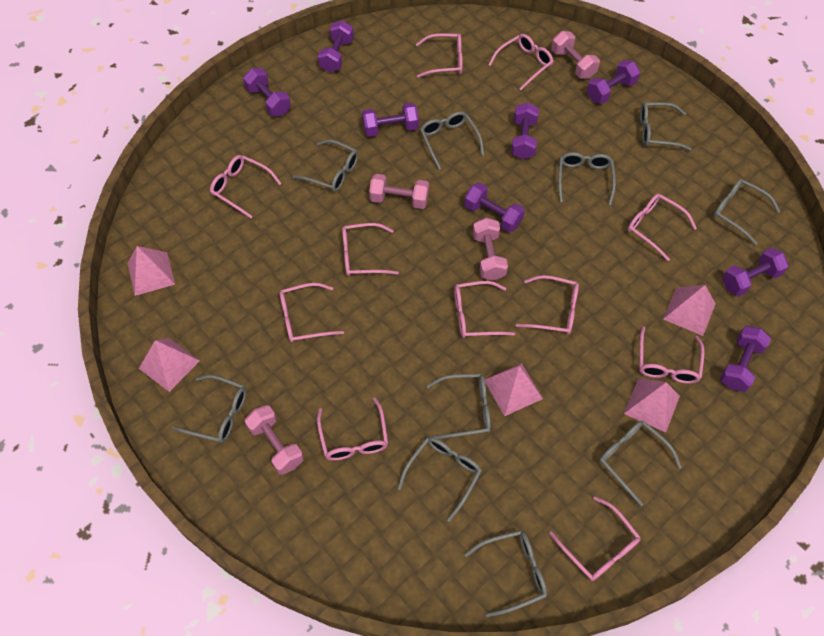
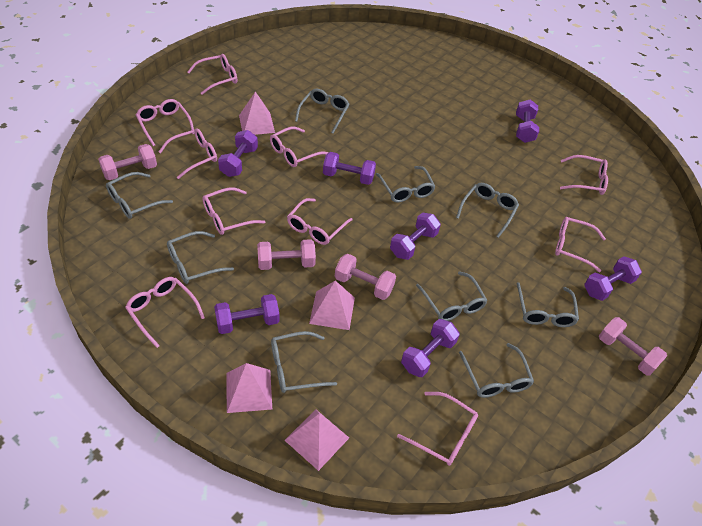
grey glasses: [172,375,247,443] [293,140,358,192] [397,437,482,522] [420,111,484,170] [427,374,491,439] [464,530,547,617] [558,152,616,206] [599,421,682,506] [640,102,692,151] [713,179,780,245] = 10 -> [106,172,173,219] [167,231,234,284] [271,331,337,393] [295,89,350,134] [376,166,436,203] [416,271,488,321] [456,183,519,238] [459,343,534,398] [516,282,579,327] = 9
pink glasses: [210,155,282,218] [279,283,344,343] [317,398,388,461] [342,223,399,276] [416,34,463,78] [454,281,515,338] [488,34,554,90] [516,275,579,334] [549,496,641,581] [628,194,697,261] [639,326,704,384] = 11 -> [125,277,205,348] [136,99,195,146] [158,128,217,179] [187,54,237,95] [202,187,266,235] [270,127,329,167] [287,198,352,245] [397,392,478,466] [555,217,606,272] [560,155,608,195] = 10
pink pyramid: [128,246,175,296] [139,338,199,392] [485,363,543,416] [624,378,680,432] [663,285,716,336] = 5 -> [226,363,272,413] [239,91,275,135] [284,409,349,471] [309,281,355,330] = 4
purple dumbbell: [243,68,291,116] [318,20,354,72] [362,103,419,137] [464,183,525,232] [511,103,539,159] [587,60,640,104] [720,326,771,392] [722,248,789,296] = 8 -> [214,294,280,334] [218,130,258,177] [323,152,376,185] [390,212,441,260] [401,319,460,377] [516,100,539,143] [584,256,642,301] = 7

